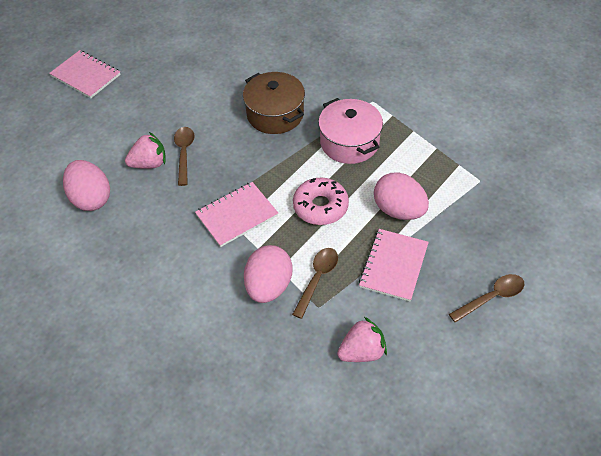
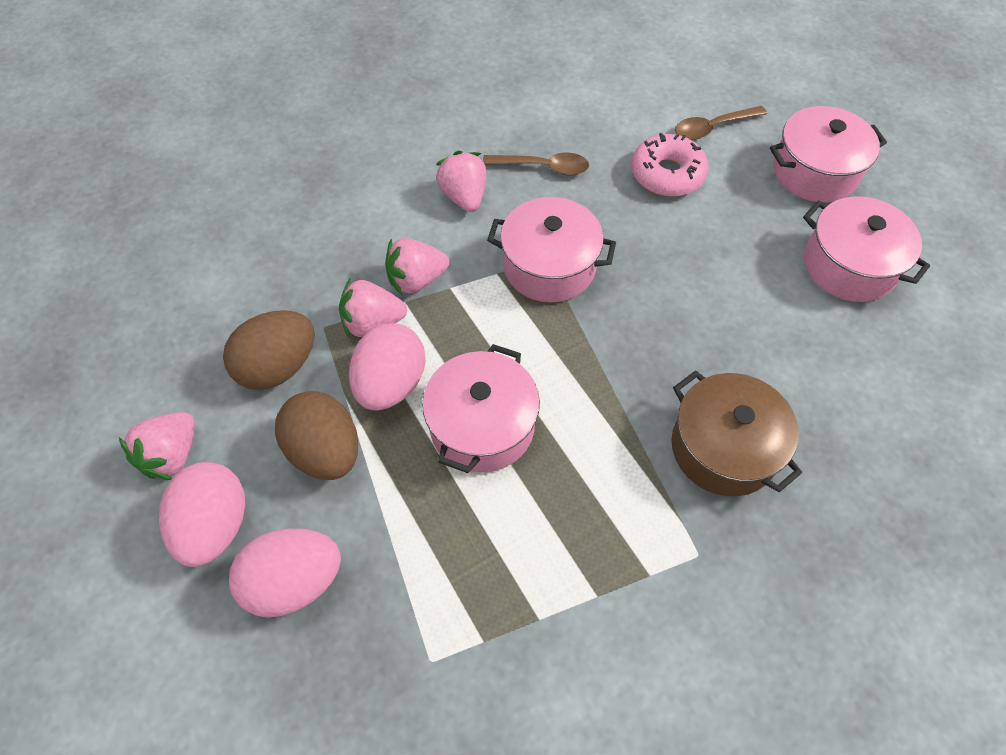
brown egg: none = 0 -> [223,310,315,390] [275,391,358,480] = 2
brown spoon: [174,127,195,186] [292,248,338,319] [449,274,524,323] = 3 -> [483,153,589,175] [675,106,767,140] = 2
pink notebook: [49,50,121,98] [195,182,278,247] [359,229,429,301] = 3 -> none = 0
pink pot: [318,98,383,164] = 1 -> [422,344,540,473] [487,197,616,303] [770,106,887,203] [803,196,930,302] = 4
pink strawberry: [125,132,166,169] [337,317,387,362] = 2 -> [119,412,195,480] [339,279,407,338] [385,238,449,295] [436,151,486,212] = 4

